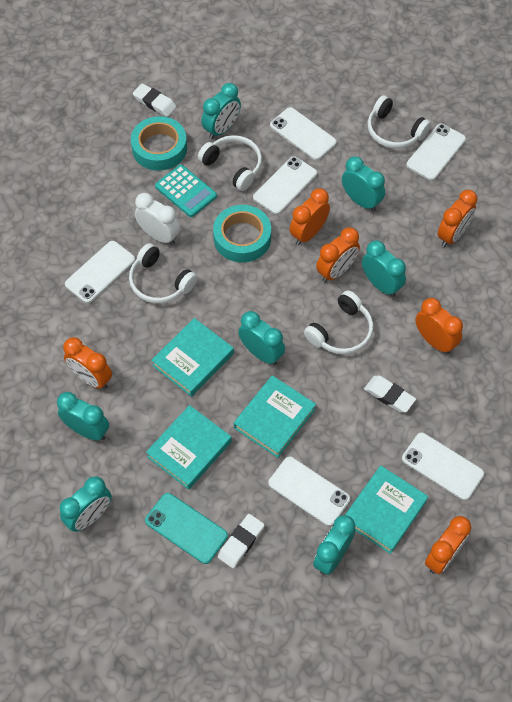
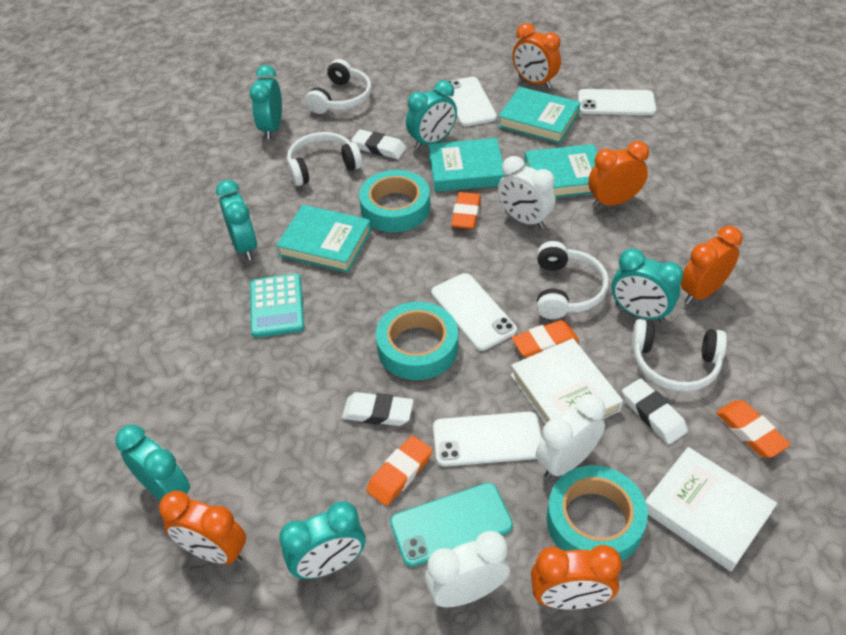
orange clock: [63,337,112,389] [290,188,330,245] [316,227,360,282] [415,298,463,354] [425,516,471,574] [437,190,478,247] = 6 -> [159,491,246,564] [513,23,561,89] [531,545,622,610] [588,141,649,208] [680,226,743,304] = 5
orange eraser: none = 0 -> [366,436,432,506] [451,192,481,229] [512,320,579,358] [716,400,790,458] = 4
turquoise clock: [57,392,109,441] [59,476,112,532] [201,83,241,139] [238,311,285,365] [313,515,356,575] [342,156,385,212] [362,240,406,297] = 7 -> [115,425,190,501] [216,180,257,261] [249,65,282,139] [279,501,365,579] [406,80,457,149] [611,248,683,322] = 6
turquoise tape: [131,116,187,171] [213,205,271,262] = 2 -> [359,170,430,232] [376,302,458,380] [546,465,648,562] = 3
white book: none = 0 -> [511,338,623,424] [645,447,777,571] = 2
white clock: [135,193,180,245] = 1 -> [425,531,510,607] [498,156,556,229] [536,394,605,479] = 3
white phone: [65,241,135,303] [253,156,317,215] [268,457,350,526] [270,107,337,160] [402,433,484,500] [406,124,466,180] = 6 -> [431,273,517,351] [433,412,542,467] [448,77,497,126] [578,89,656,115] = 4

